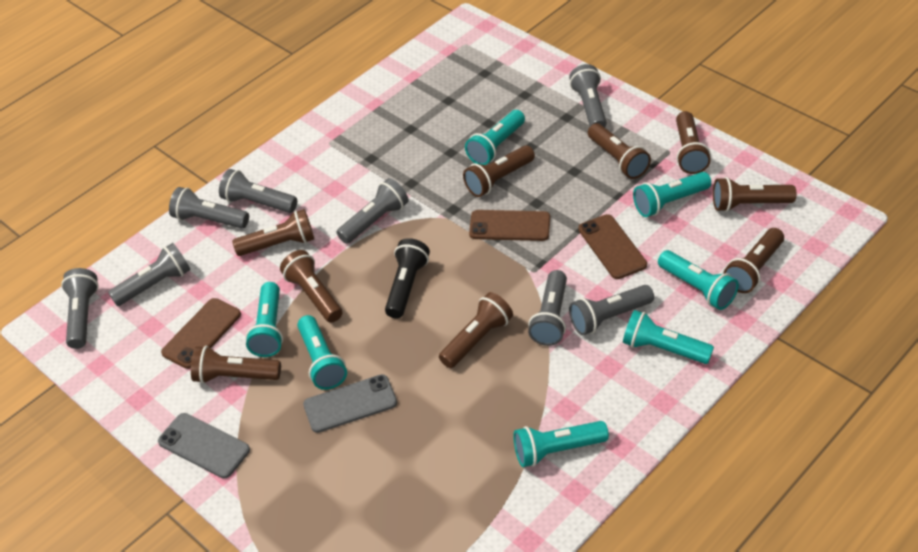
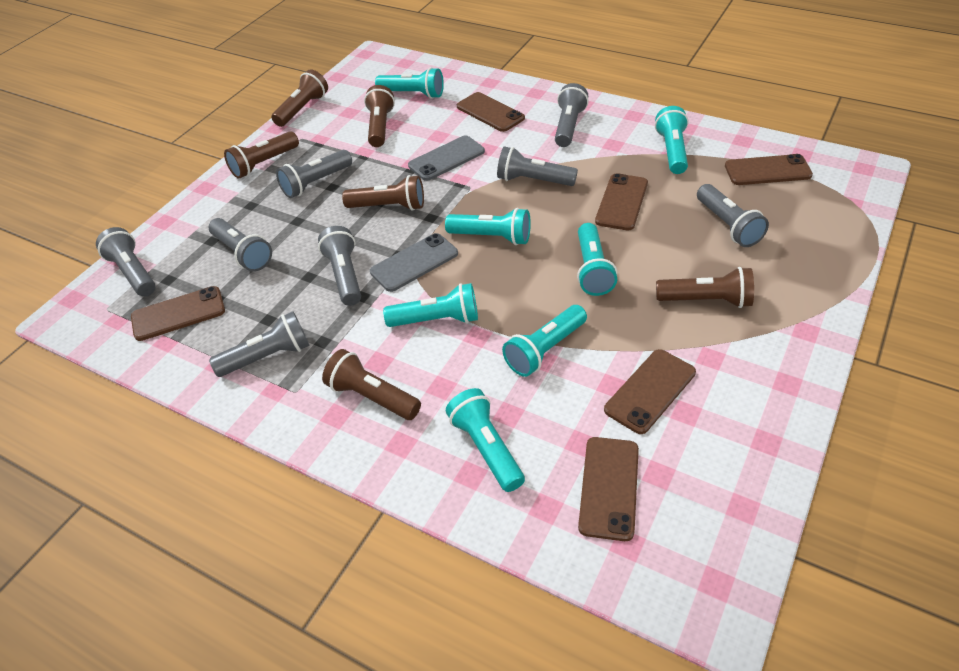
black flashlight: [385,238,430,319] = 1 -> none = 0
brown flashlight: [191,346,281,384] [232,209,314,256] [280,250,342,323] [439,292,513,368] [463,145,535,197] [588,123,651,179] [676,111,711,174] [713,177,796,212] [724,228,784,293] = 9 -> [224,131,299,179] [271,69,328,127] [322,349,421,420] [342,175,424,211] [364,85,395,147] [656,267,754,308] = 6
brown phone: [161,298,241,369] [469,210,550,241] [578,214,647,279] = 3 -> [131,286,225,341] [457,92,525,132] [578,437,639,541] [595,173,648,230] [604,349,696,434] [725,154,813,185] = 6

